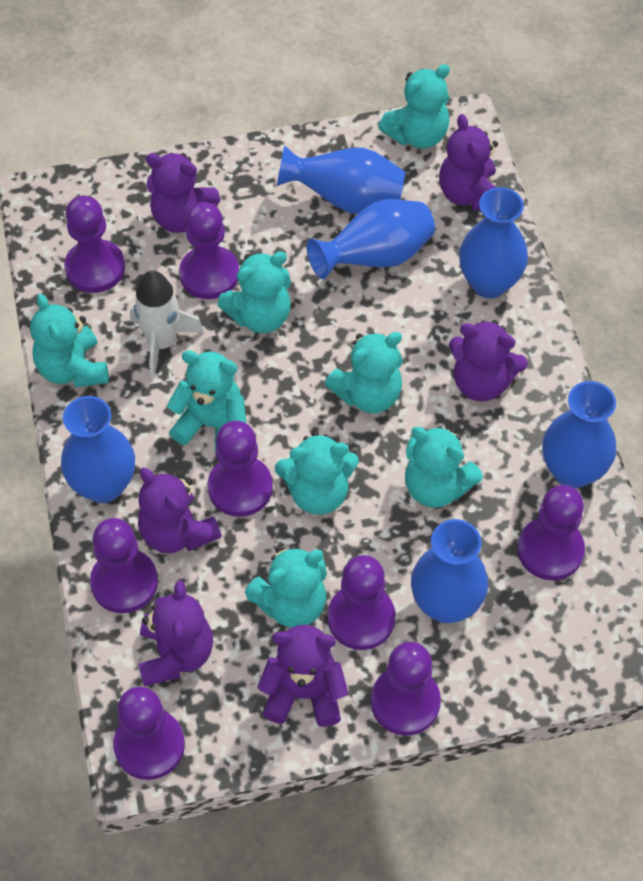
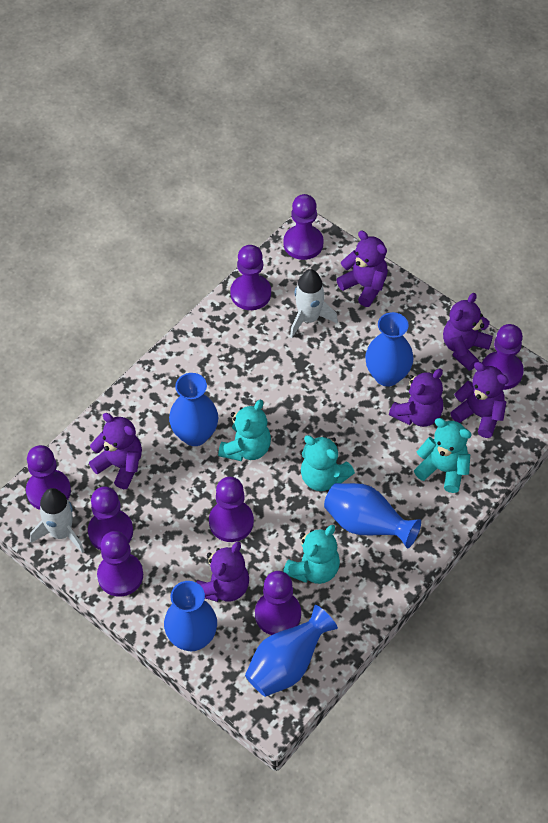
blue vase: [61,396,135,503] [277,145,405,214] [307,199,435,279] [411,519,488,623] [459,187,528,298] [542,381,616,488] = 6 -> [164,581,217,651] [169,373,218,446] [245,605,338,697] [324,483,421,549] [365,312,414,387] = 5
turquoise teddy bear: [30,294,109,387] [167,350,246,451] [217,251,291,333] [245,546,327,628] [275,431,359,515] [325,332,403,413] [378,64,450,149] [405,426,483,508] = 8 -> [218,400,271,461] [283,525,340,584] [301,435,355,491] [414,418,472,493] = 4
white rocket: [130,271,204,379] = 1 -> [30,488,84,553] [290,269,338,338] = 2

